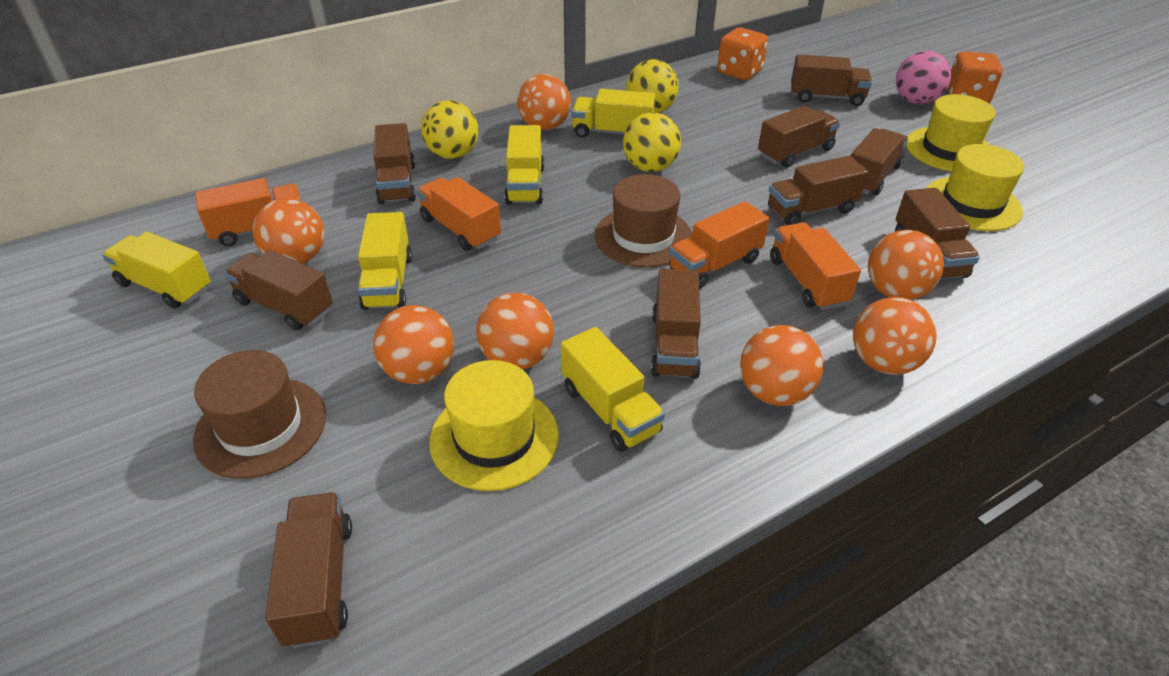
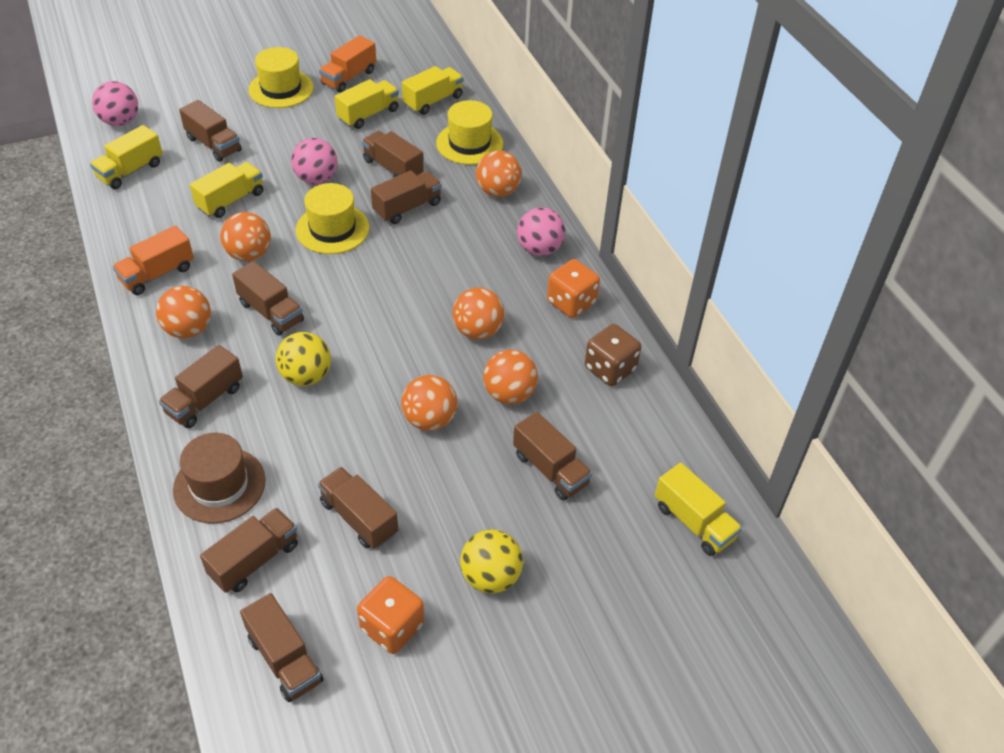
brown dice: none = 0 -> [585,324,641,386] = 1
brown hat: [193,350,326,479] [594,174,692,268] = 2 -> [173,433,266,524] = 1
orange ball: [252,198,324,264] [373,305,454,384] [476,293,554,369] [517,74,571,130] [740,325,824,406] [853,297,937,375] [868,230,944,300] = 7 -> [156,286,211,338] [220,212,271,261] [401,375,458,431] [452,288,505,340] [476,150,522,197] [483,350,538,404] = 6
orange truck: [195,178,303,247] [417,177,501,251] [669,201,769,289] [770,222,861,310] = 4 -> [112,226,194,295] [319,35,377,93] = 2
pink ball: [896,51,951,105] = 1 -> [92,81,138,126] [291,138,338,185] [517,207,565,256] = 3
yellow ball: [421,100,479,159] [623,113,681,172] [626,59,679,113] = 3 -> [276,332,331,386] [460,529,523,593] = 2

